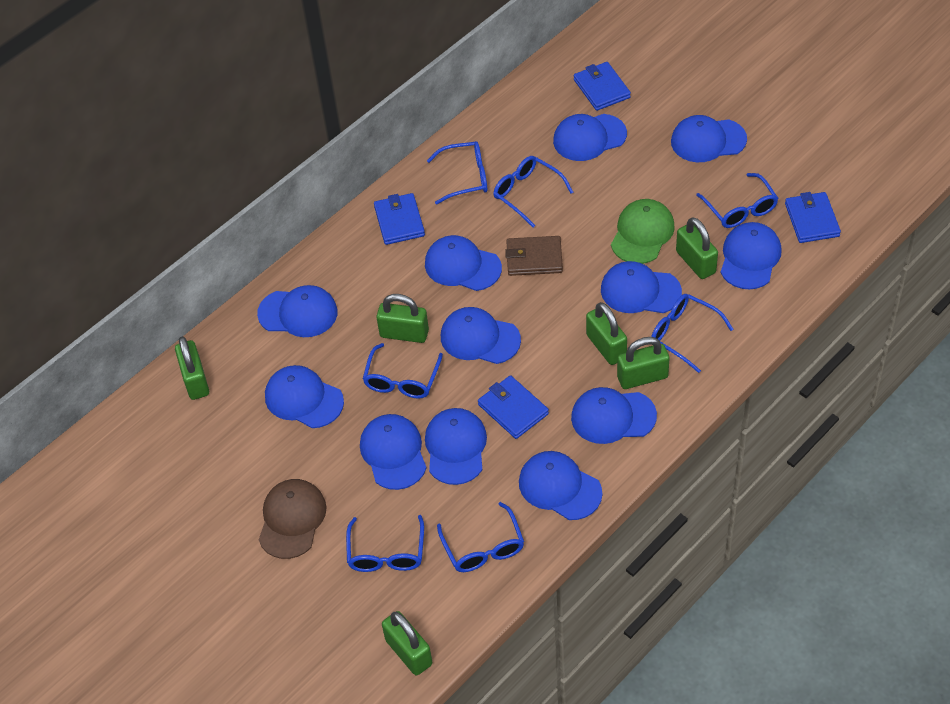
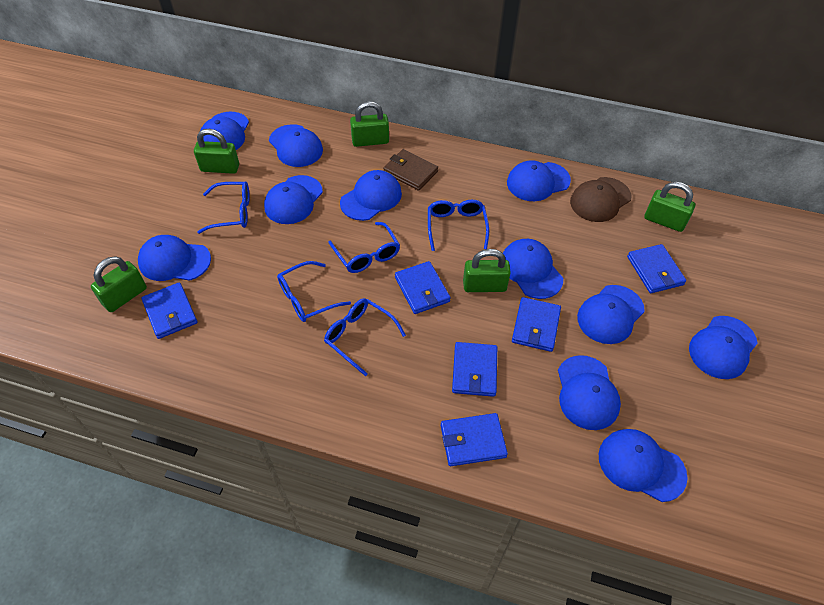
blue cap: [257,285,338,337] [265,365,344,428] [360,414,427,490] [425,235,502,291] [425,408,487,485] [441,307,521,364] [519,451,602,520] [553,114,627,161] [571,387,657,444] [601,261,682,313] [671,115,747,162] [721,222,782,290] = 12 -> [138,235,211,281] [200,112,249,150] [264,175,323,224] [269,124,323,167] [340,170,402,221] [503,239,563,299] [507,160,571,201] [558,355,621,430] [577,285,645,344] [599,429,688,502] [689,316,758,379] = 11
blue glasses: [346,515,424,572] [363,343,443,399] [427,141,487,205] [437,502,524,572] [493,156,573,227] [651,294,733,373] [696,173,778,228] = 7 -> [197,181,250,234] [277,261,351,322] [324,298,406,376] [328,222,400,273] [428,200,489,251] = 5
blue wallet: [374,193,425,245] [478,375,549,439] [574,62,631,111] [785,192,841,243] = 4 -> [141,282,197,339] [395,261,451,314] [441,413,508,466] [452,342,497,397] [512,297,561,352] [627,244,686,293] = 6
green cap: [611,199,675,264] = 1 -> none = 0
green padlock: [175,336,209,400] [376,294,429,343] [382,611,432,675] [586,302,627,365] [617,337,670,389] [676,217,718,279] = 6 -> [91,256,147,312] [194,129,239,174] [350,101,389,147] [463,249,511,292] [644,182,695,232] = 5

